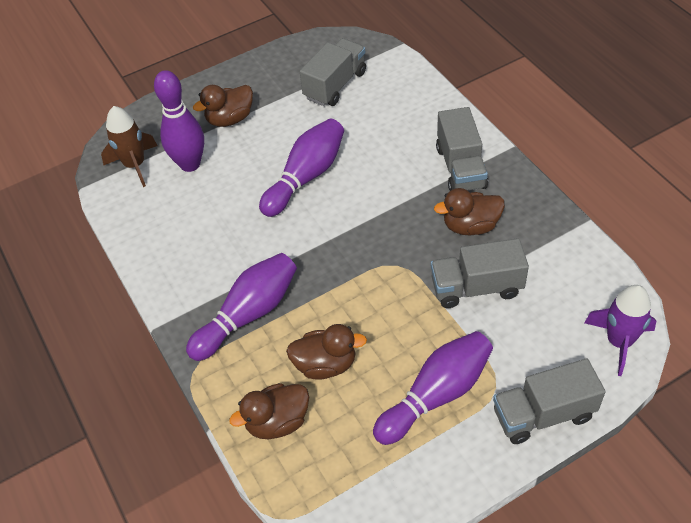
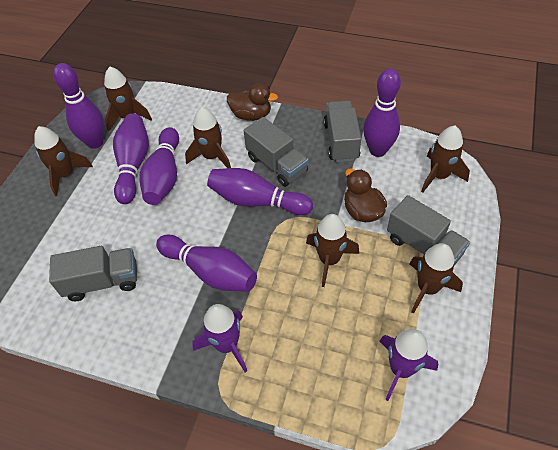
brown duck: [193,85,253,127] [229,383,309,439] [286,324,367,380] [434,188,505,235] = 4 -> [227,83,278,121] [344,169,387,222] = 2
brown rocket: [101,106,157,187] = 1 -> [34,126,93,196] [104,67,152,131] [185,107,231,168] [306,214,359,287] [410,243,463,314] [421,125,470,193] = 6
purple bowling pin: [154,70,204,172] [186,253,297,361] [259,118,344,217] [373,331,493,445] = 4 -> [53,63,104,149] [113,113,149,204] [139,127,179,205] [156,235,257,292] [207,168,313,215] [363,69,401,157] = 6
purple rocket: [584,285,656,376] = 1 -> [192,304,247,372] [379,329,438,401] = 2

